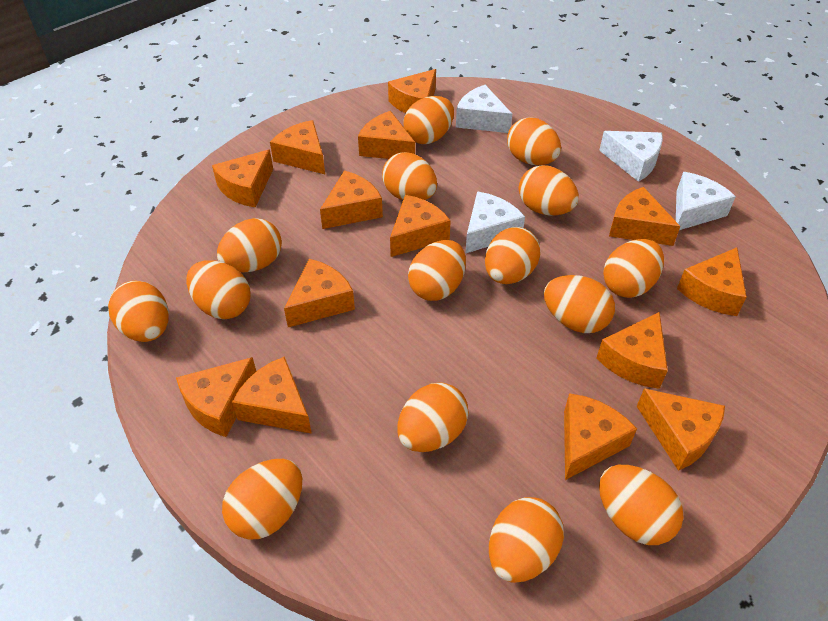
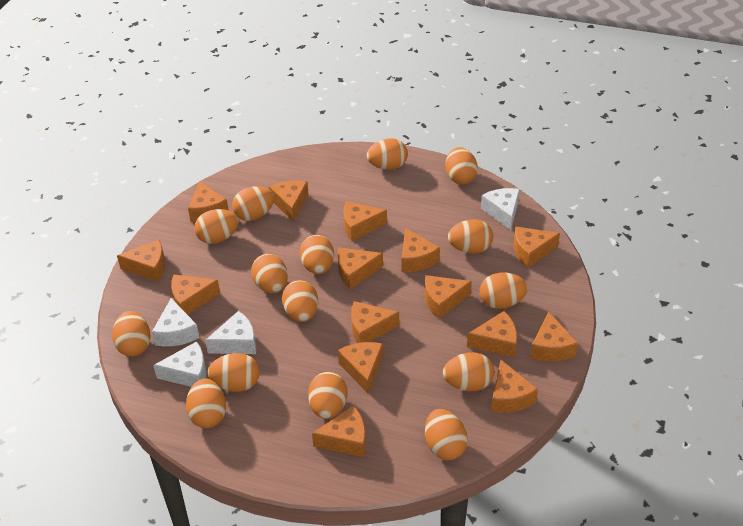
orange cheese: [176,357,256,437] [212,149,273,207] [232,356,312,434] [270,120,325,174] [284,259,355,327] [320,171,383,229] [358,111,415,159] [388,69,436,113] [390,195,451,257] [564,393,637,480] [597,312,668,389] [609,187,681,246] [637,388,725,471] [677,248,747,316] = 14 -> [117,239,165,282] [171,275,220,315] [188,181,228,222] [269,181,309,222] [312,405,366,457] [338,248,383,289] [338,342,383,394] [344,201,387,241] [351,301,399,343] [402,228,440,272] [425,275,472,319] [467,311,517,357] [491,360,538,413] [514,226,560,268] [530,311,578,361] = 15

